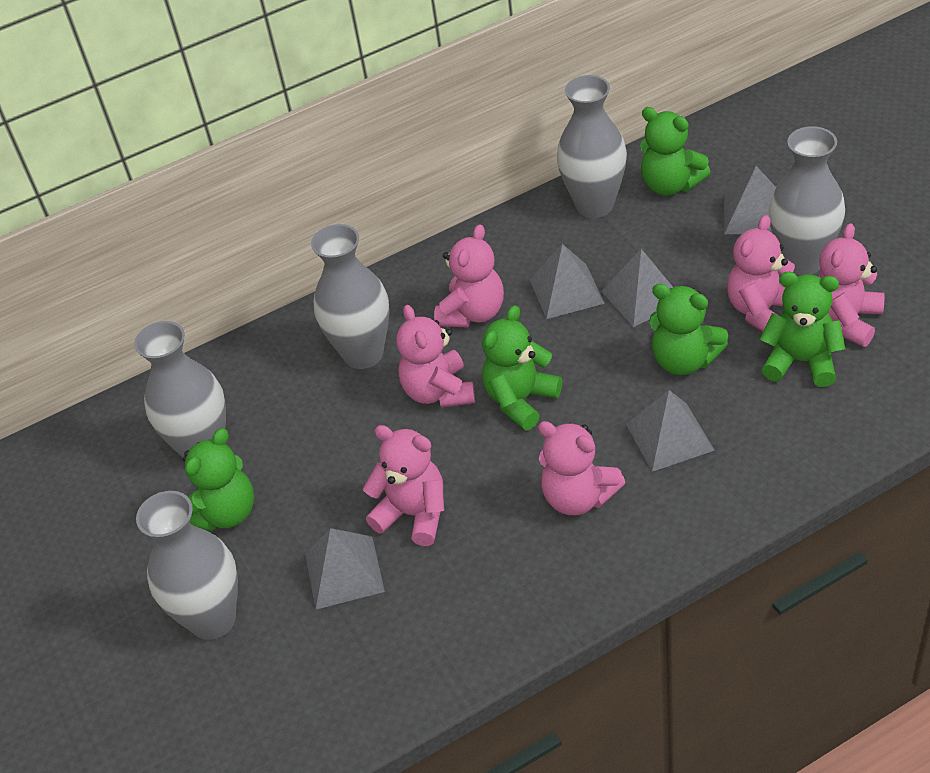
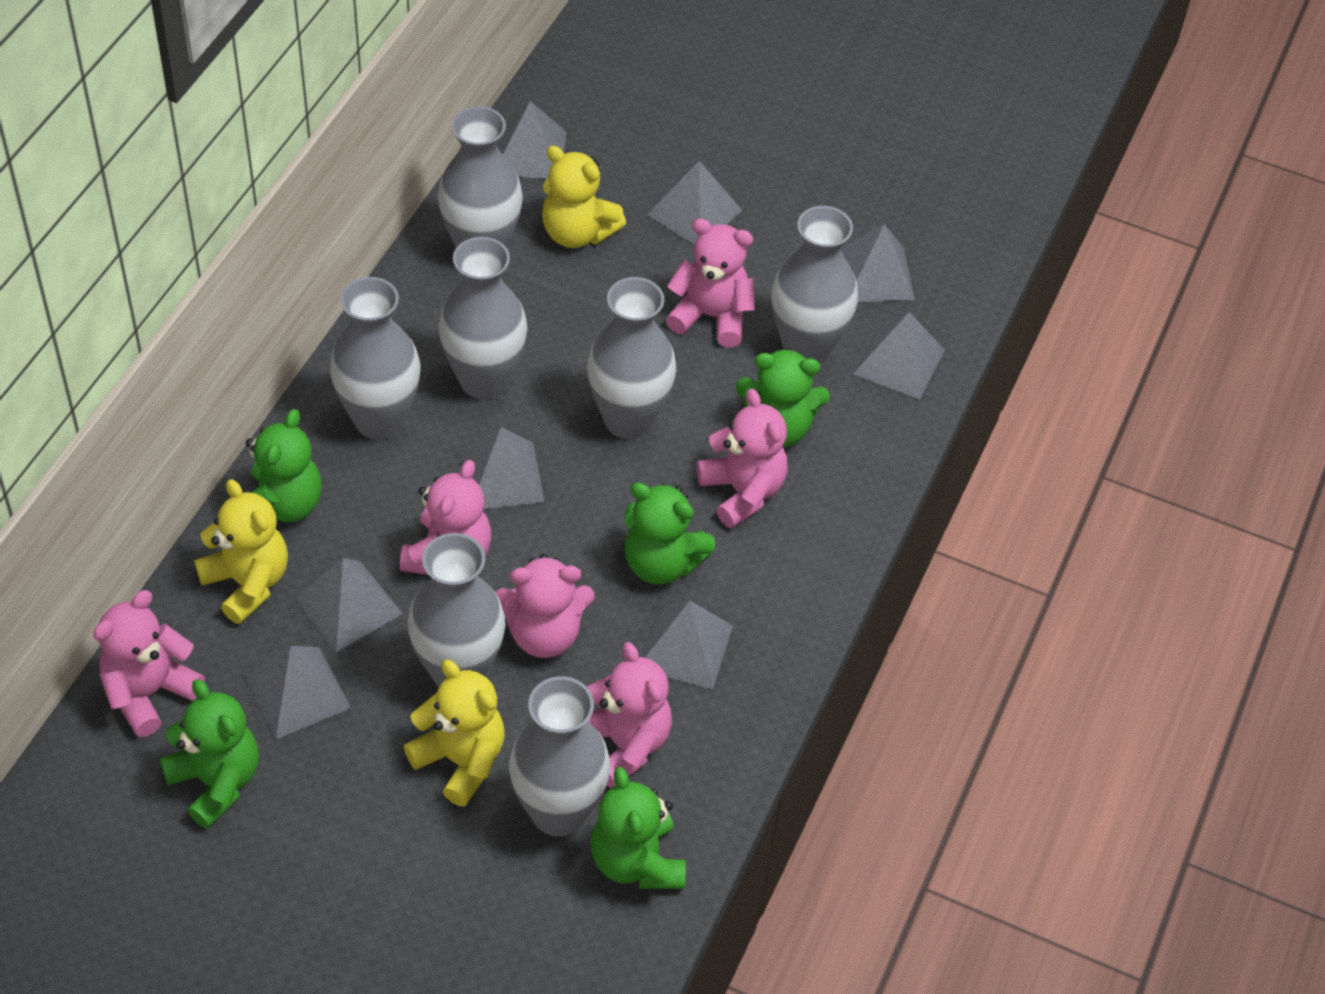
grey pyramid: [305,528,385,610] [530,244,605,319] [601,249,673,327] [626,390,715,472] [724,166,776,234] = 5 -> [245,646,351,739] [294,558,403,652] [460,427,544,509] [497,101,567,179] [641,600,733,689] [647,161,742,245] [840,224,915,302] [853,312,945,400] = 8
grey vase: [134,321,226,458] [136,491,238,640] [311,224,389,369] [557,75,627,218] [769,126,845,276] = 5 -> [330,277,421,440] [408,533,506,687] [438,106,523,248] [438,237,528,399] [509,676,610,836] [587,277,676,439] [771,206,858,364] = 7
yellow teddy bear: none = 0 -> [194,479,288,624] [404,660,505,807] [542,146,626,248] = 3

